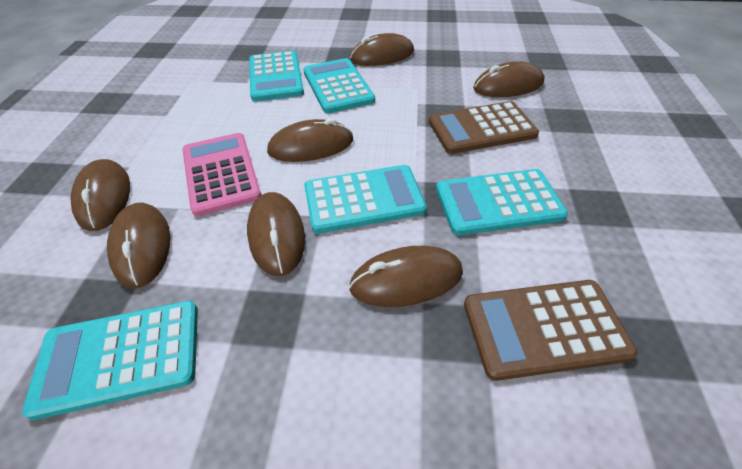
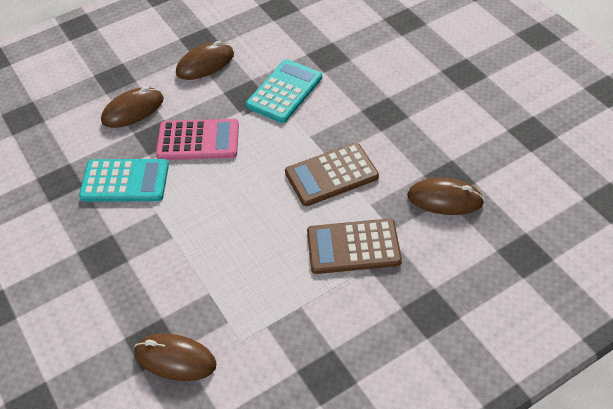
brown mouse: [70,159,130,231] [107,202,170,288] [247,192,305,276] [267,118,353,162] [349,246,463,307] [350,33,414,66] [473,61,545,97] = 7 -> [101,87,164,128] [134,333,216,381] [176,41,234,80] [407,178,484,215] = 4
turquoise calculator: [22,301,198,420] [249,51,304,101] [303,58,375,113] [304,165,427,234] [436,169,568,235] = 5 -> [79,159,169,202] [246,59,322,123] = 2

